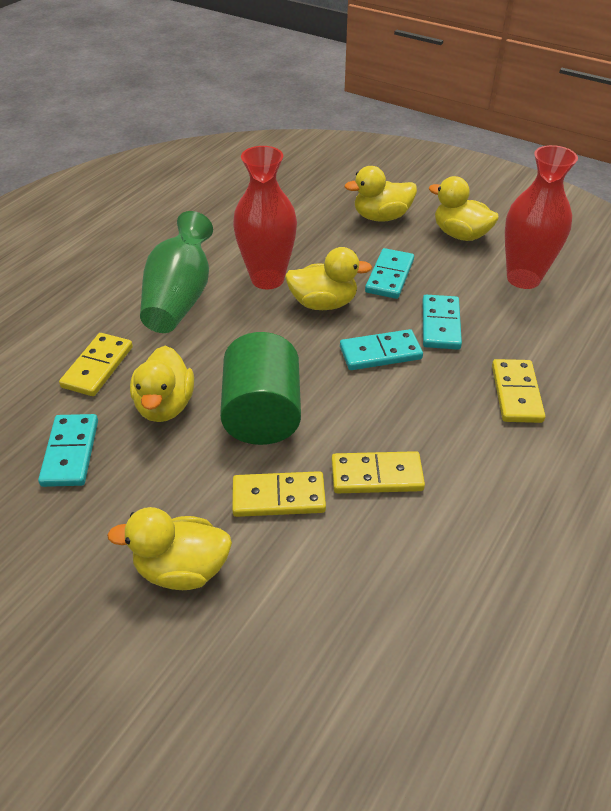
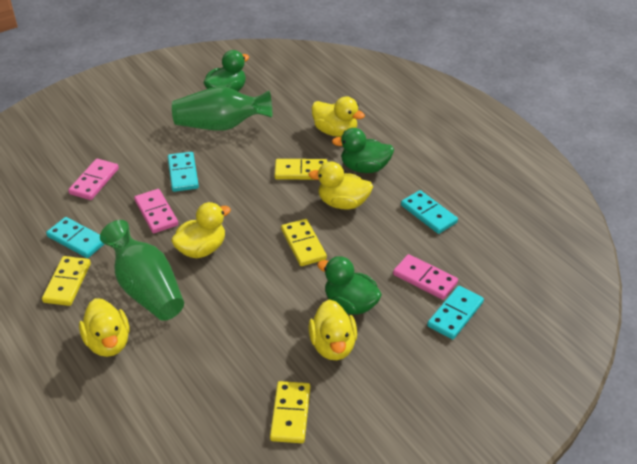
green cylinder: [220,332,301,445] = 1 -> none = 0
green duck: none = 0 -> [203,50,249,92] [317,256,382,315] [332,128,394,173] = 3
green vase: [140,211,213,333] = 1 -> [100,220,184,321] [172,87,272,131] = 2
pink domino: none = 0 -> [68,159,119,200] [134,189,178,233] [393,254,458,300] = 3
red vase: [233,146,297,289] [505,145,578,289] = 2 -> none = 0

